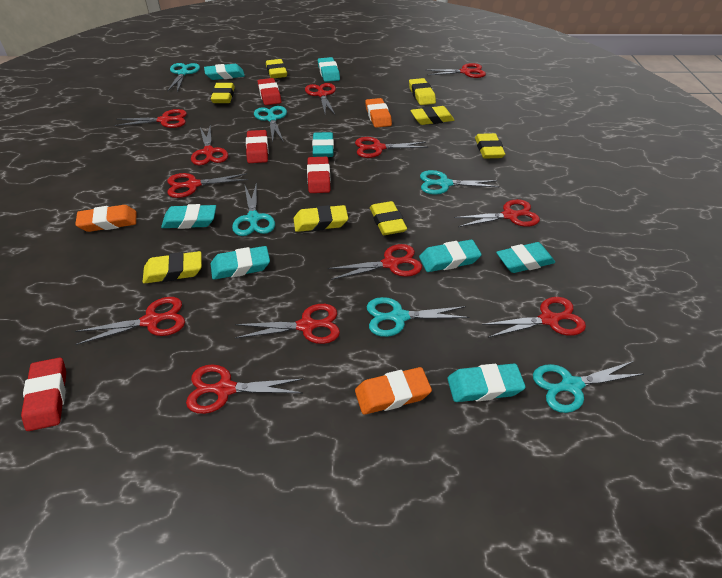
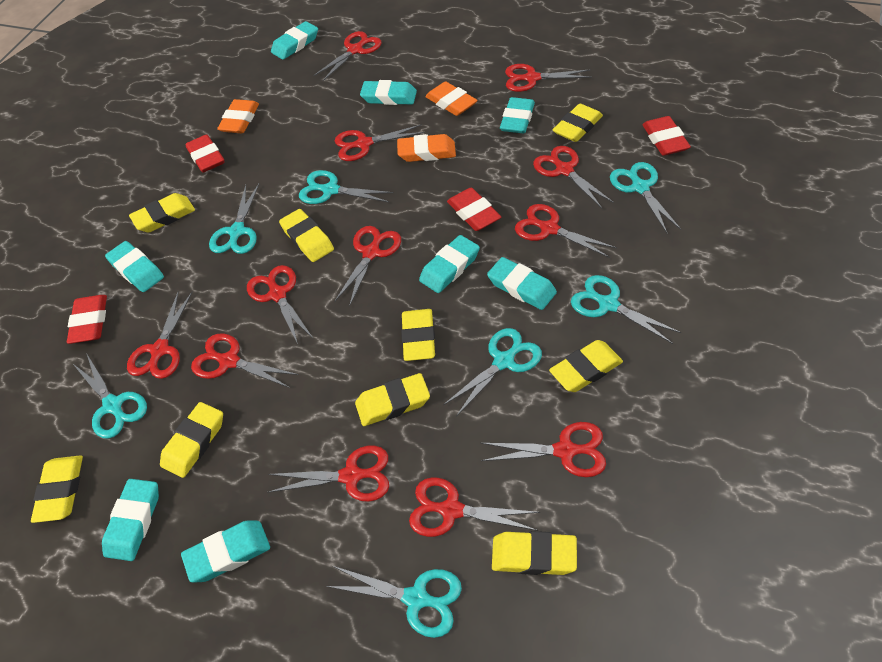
turquoise scissors: [167,63,200,92] [232,182,275,236] [254,106,287,142] [367,297,469,337] [420,170,499,195] [533,361,644,413] = 6 -> [72,353,147,439] [209,184,259,254] [299,170,394,204] [326,566,462,638] [443,328,542,417] [571,275,681,344] [610,162,682,233] = 7
yellow eraser: [143,251,202,284] [211,83,235,103] [266,59,287,78] [293,205,348,232] [370,201,407,235] [409,78,436,105] [410,106,454,125] [475,133,505,159] = 8 -> [31,455,83,523] [129,193,195,232] [160,402,223,478] [279,209,334,262] [355,373,430,426] [401,309,435,361] [492,531,577,575] [549,340,623,392] [553,104,603,142] = 9

